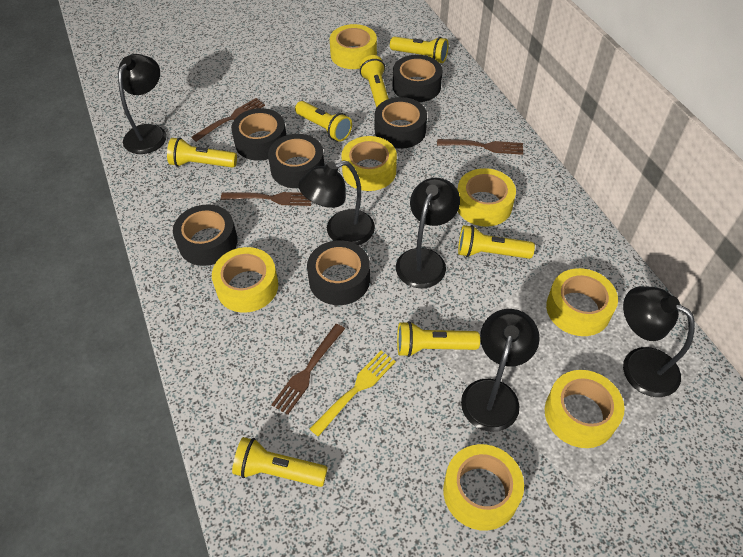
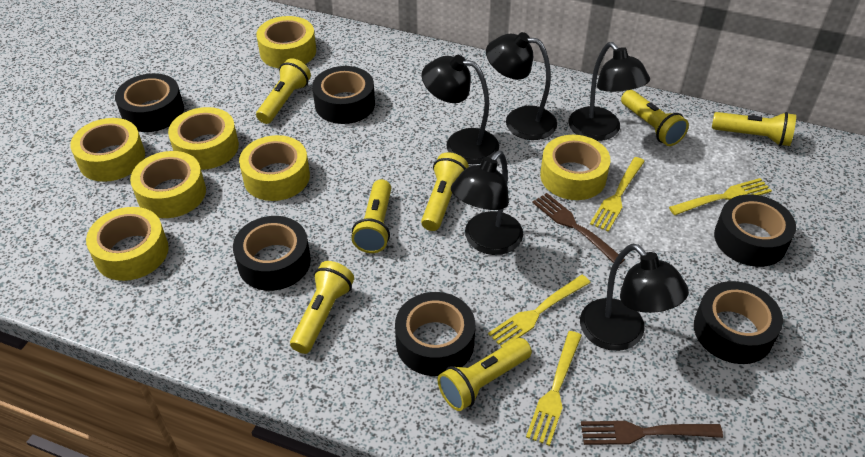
brown fork: [191,98,265,142] [221,192,312,206] [271,324,345,415] [437,139,523,155] = 4 -> [532,193,625,264] [581,421,723,445] = 2
yellow fork: [310,351,396,437] = 1 -> [488,275,591,348] [526,331,582,446] [590,157,645,232] [669,178,772,215] = 4

